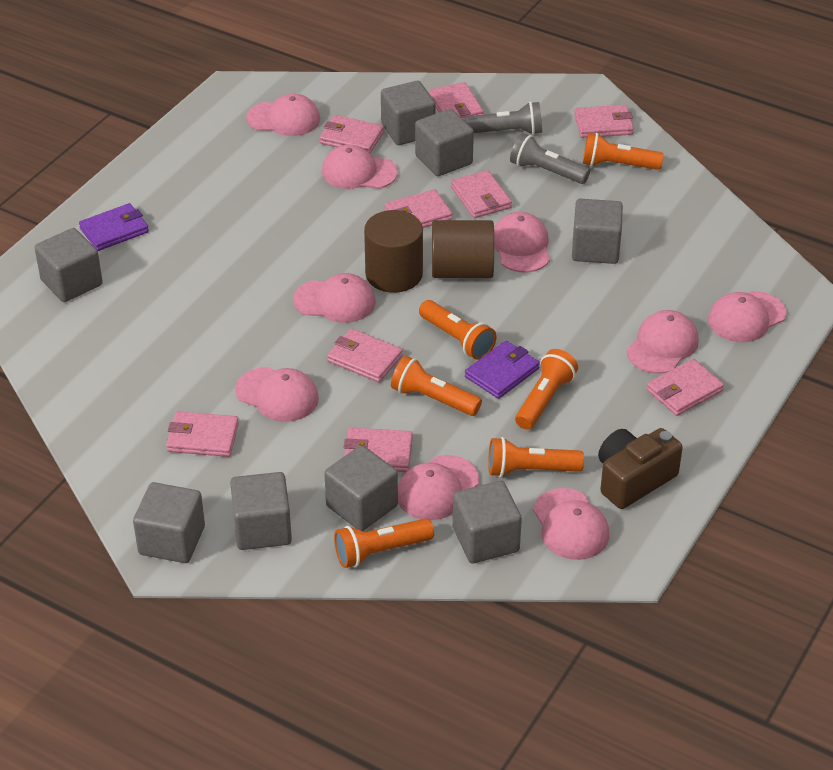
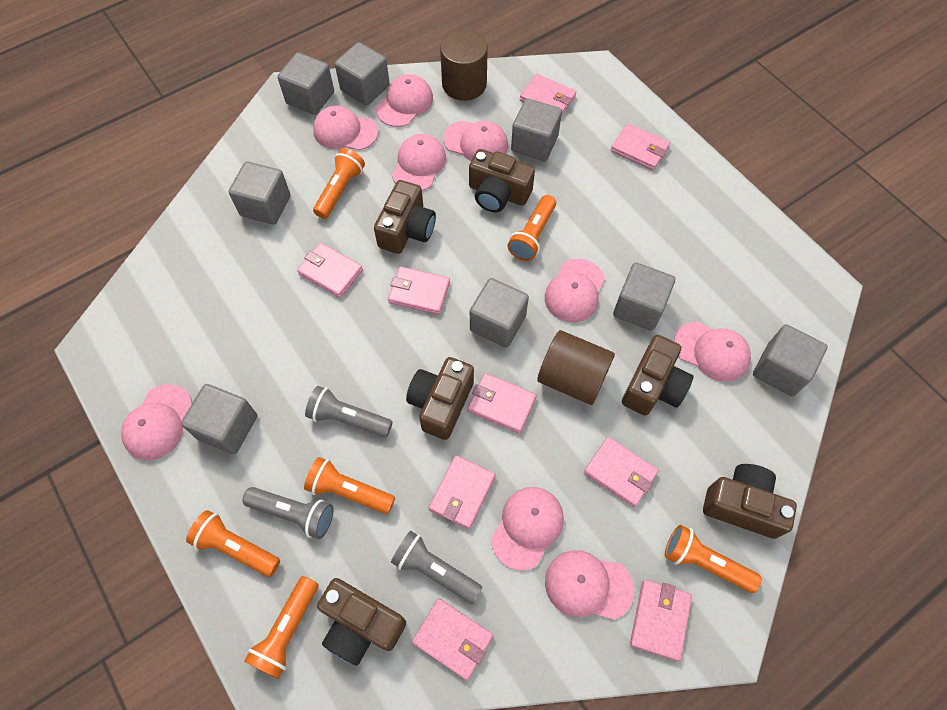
brown camera: [598,428,683,509] = 1 -> [317,578,406,666] [374,180,436,254] [406,357,474,440] [469,149,535,212] [622,335,693,415] [703,464,797,539] = 6
grey flashlight: [464,102,542,135] [510,133,590,184] = 2 -> [242,487,334,539] [305,386,393,437] [391,530,483,604] = 3
purple wallet: [79,203,149,251] [465,341,540,399] = 2 -> none = 0

